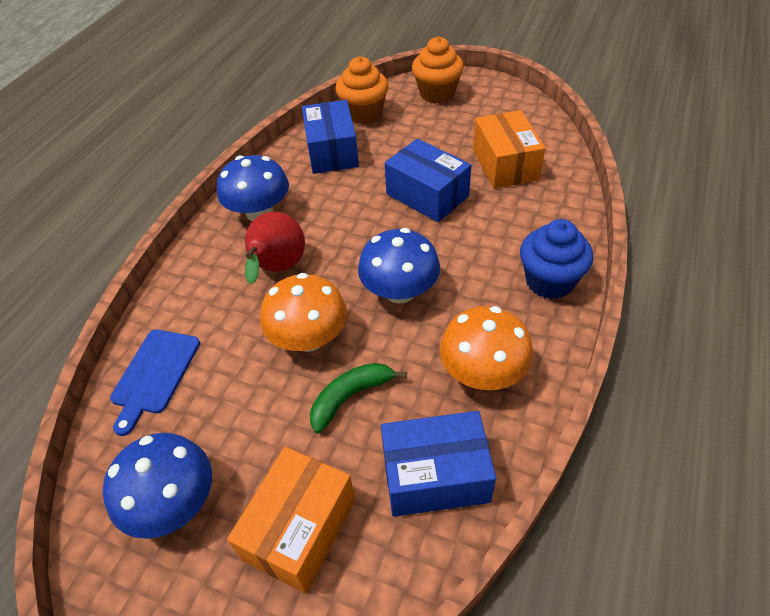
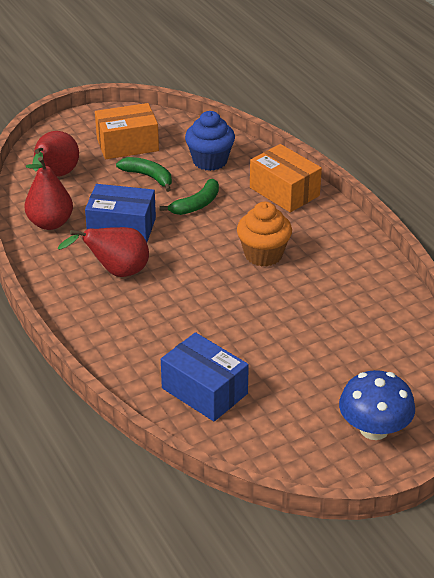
blue box: [302,100,359,174] [381,411,496,517] [385,139,471,222] = 3 -> [85,184,156,242] [161,332,249,421] = 2
blue cutting board: [110,330,200,436] = 1 -> none = 0
blue mushroom: [103,433,212,539] [217,155,289,221] [358,228,440,304] = 3 -> [339,370,415,440] = 1
green banana: [310,363,407,434] = 1 -> [116,157,172,192] [160,179,219,215] = 2
orange cupcake: [335,56,388,124] [412,36,464,104] = 2 -> [237,202,292,267] = 1
orange mushroom: [260,273,347,352] [440,306,533,390] = 2 -> none = 0
red pear: [245,211,305,284] = 1 -> [24,157,73,230] [32,131,79,177] [58,227,149,277] = 3

